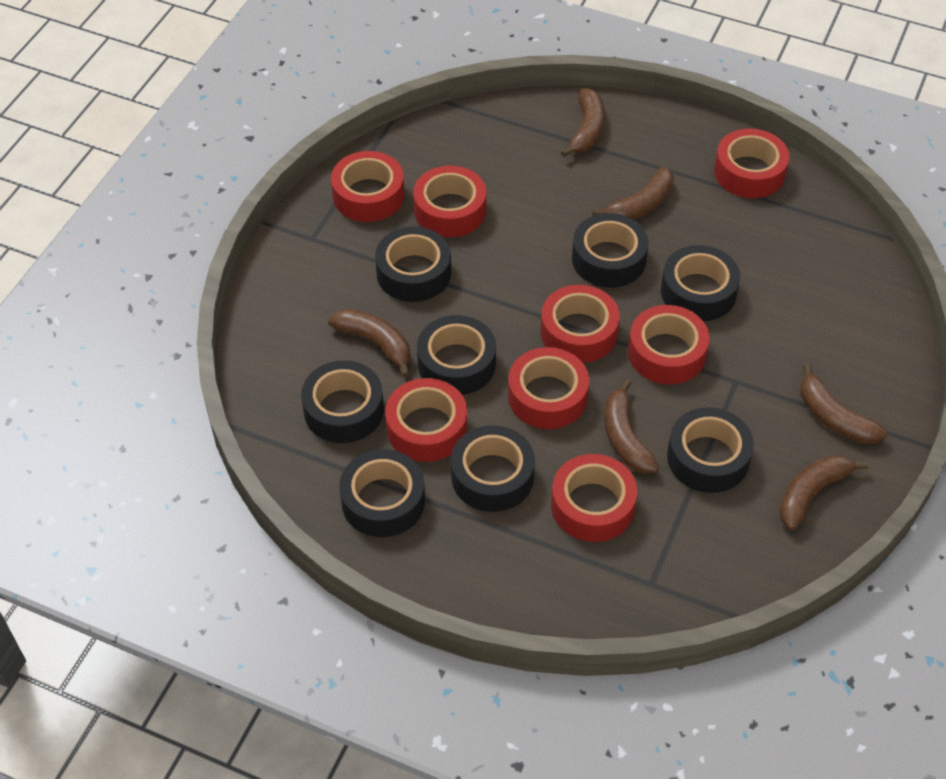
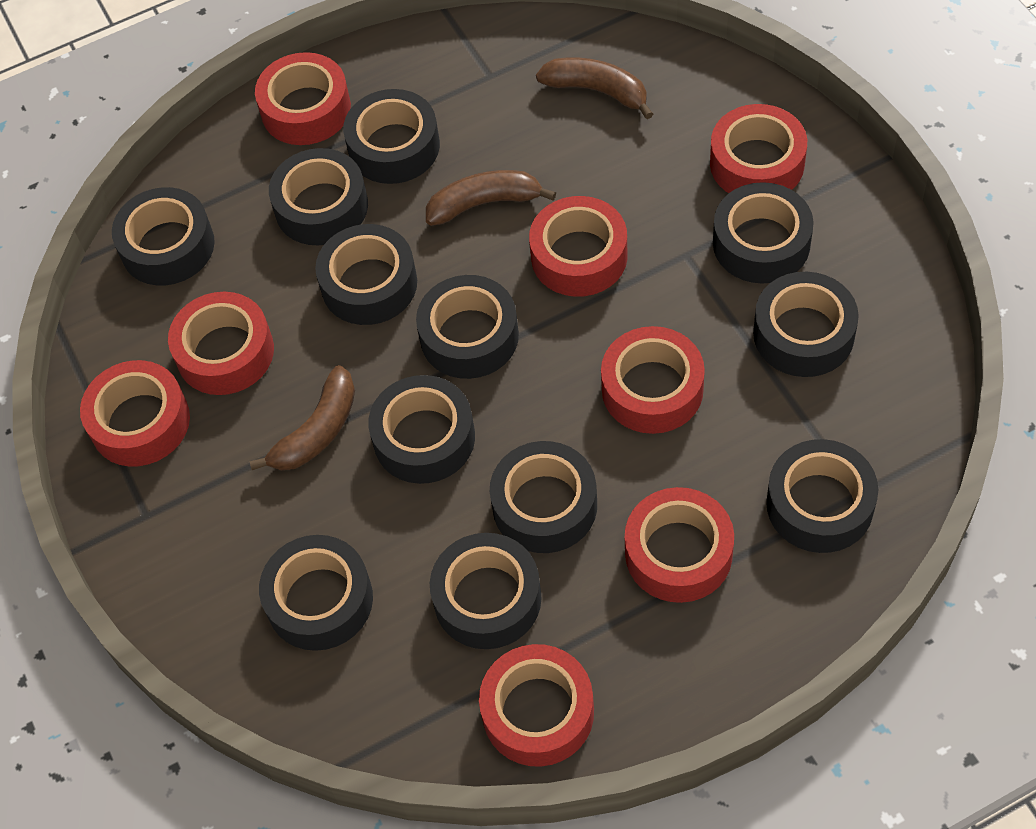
black tape: [301,360,384,443] [339,449,425,537] [375,227,451,302] [417,315,496,395] [451,425,535,512] [572,213,649,288] [661,245,740,321] [667,407,754,493] = 8 -> [112,187,215,285] [259,535,373,651] [269,148,368,245] [315,224,417,325] [343,89,440,184] [368,375,475,484] [416,275,519,379] [430,533,542,649] [490,441,597,553] [713,182,814,284] [753,272,859,377] [766,439,878,553] = 12
brown banana: [328,309,411,377] [561,88,605,157] [592,167,674,220] [604,379,659,474] [779,455,868,530] [801,364,888,444] = 6 -> [249,365,355,471] [426,170,556,226] [536,58,653,119] = 3

